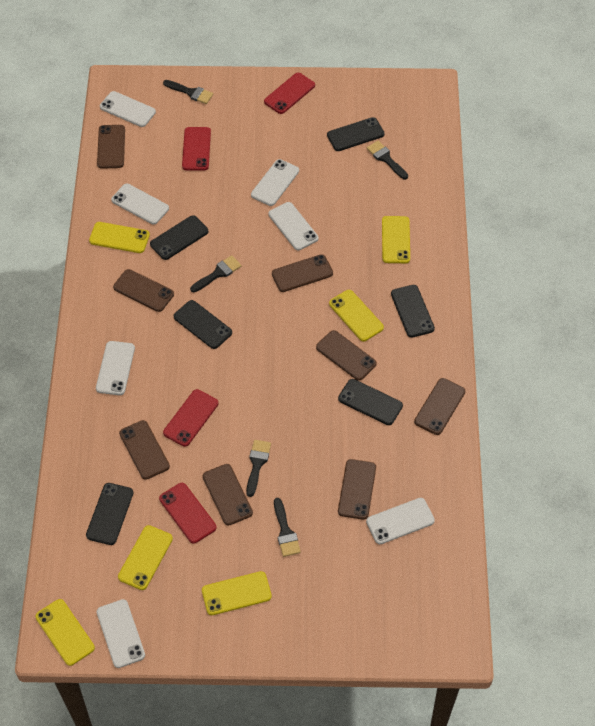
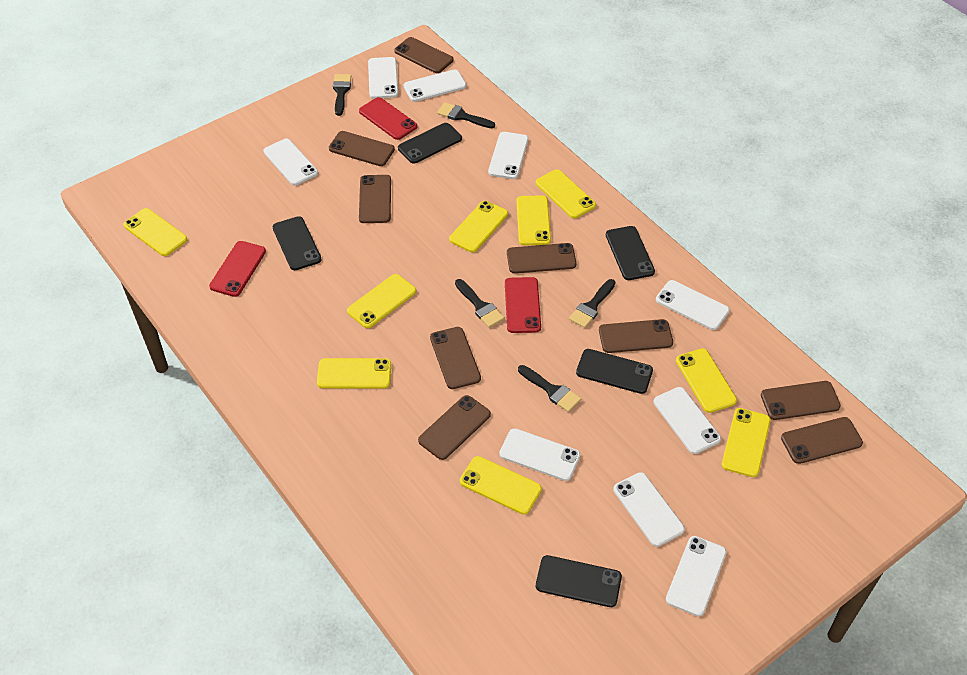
black phone: [86,483,133,545] [150,215,208,260] [174,300,232,349] [327,117,384,151] [338,379,403,425] [391,285,435,338] = 6 -> [272,216,322,270] [398,123,462,164] [536,555,622,607] [576,349,653,394] [606,226,655,280] = 5
brown phone: [97,125,125,169] [113,269,174,312] [119,420,170,480] [203,464,253,526] [272,254,333,292] [316,330,377,381] [338,459,376,520] [414,378,465,435] = 8 -> [329,131,395,166] [359,175,391,223] [394,37,453,73] [418,395,491,460] [430,327,481,389] [507,243,576,274] [599,319,673,353] [761,381,841,420] [781,417,863,464] = 9
red phone: [159,483,217,544] [163,389,218,447] [182,127,211,171] [264,73,315,114] = 4 -> [209,241,266,297] [359,97,417,140] [505,277,541,333] = 3
white phone: [96,341,135,395] [96,599,145,668] [100,91,156,127] [111,184,169,224] [251,159,299,206] [269,202,318,250] [366,498,435,544] = 7 -> [263,139,318,186] [368,57,398,99] [404,69,466,102] [488,132,529,179] [499,428,581,481] [613,472,685,547] [654,387,721,454] [656,280,730,330] [666,536,727,616] = 9
yellow phone: [35,599,95,666] [89,222,150,253] [118,525,173,590] [202,571,272,615] [329,290,384,341] [382,216,410,263] = 6 -> [124,208,187,256] [317,358,391,389] [347,274,416,328] [449,201,508,252] [460,456,542,515] [516,196,551,245] [536,169,596,219] [676,348,737,413] [722,408,771,477] = 9

